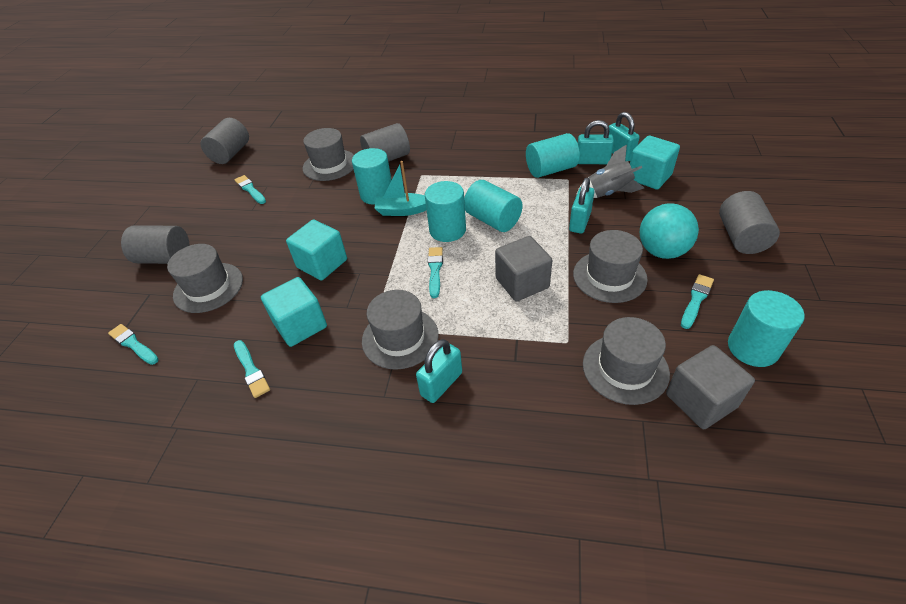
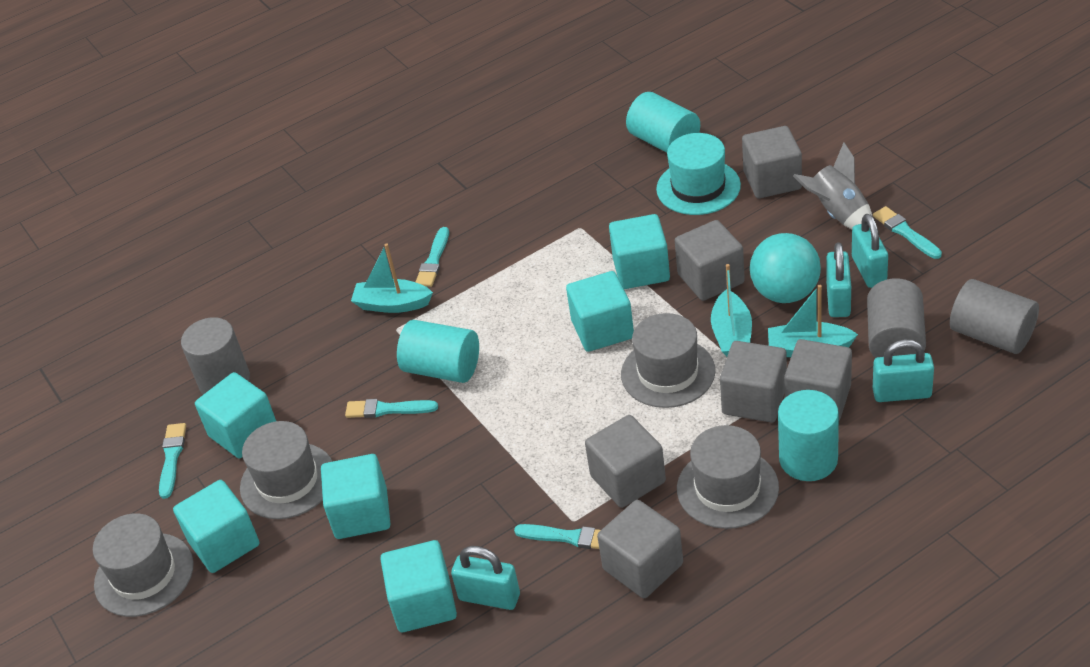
grey cube: [495,236,552,302] [666,345,755,429] = 2 -> [585,415,666,508] [597,500,683,598] [675,220,745,301] [720,341,787,423] [742,126,802,198] [784,339,852,420] = 6
grey cylinder: [121,226,190,264] [201,118,249,164] [360,123,410,162] [719,191,780,254] = 4 -> [181,317,250,395] [867,278,926,358] [950,279,1039,354] = 3
grey hat: [167,244,243,313] [303,128,354,181] [362,290,439,370] [573,230,648,303] [583,317,670,405] = 5 -> [93,513,194,617] [240,421,333,519] [621,313,715,408] [677,425,779,529] = 4
turquoise boat: [374,161,426,216] = 1 -> [351,244,433,313] [711,264,752,357] [768,285,858,357] = 3
turquoise cube: [261,277,327,347] [286,219,347,280] [630,136,680,190] = 3 -> [173,480,259,573] [195,372,276,458] [321,454,391,539] [380,540,457,632] [566,271,634,352] [609,214,670,289] = 6
turquoise cylinder: [352,148,392,205] [425,181,466,242] [464,180,523,232] [526,133,580,178] [728,290,805,367] = 5 -> [397,320,479,383] [626,92,700,153] [778,390,839,481] = 3
turquoise hat: none = 0 -> [656,133,741,215] = 1

